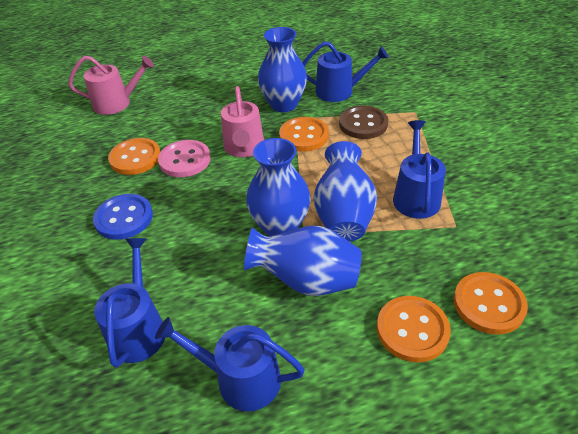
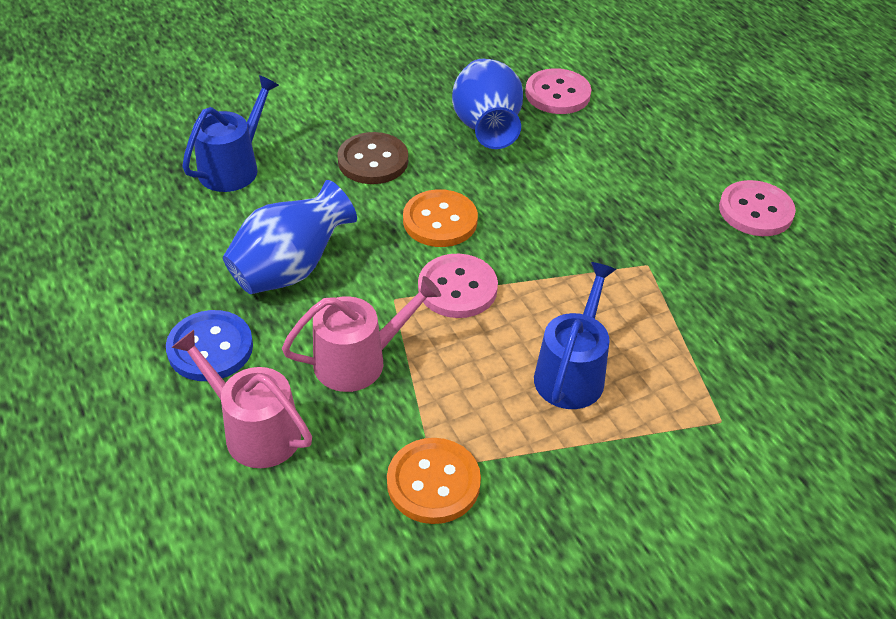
blue vase: [244,226,362,296] [246,138,311,237] [258,27,307,112] [314,141,377,241] = 4 -> [223,180,357,294] [452,59,523,149] = 2
blue watering can: [94,238,165,368] [155,317,305,411] [303,41,389,102] [393,120,446,219] = 4 -> [182,75,279,192] [534,262,616,409] = 2
orange button: [108,138,161,175] [279,117,329,152] [377,296,451,362] [453,272,528,335] = 4 -> [387,438,481,524] [403,189,478,247] = 2
pink button: [158,140,211,177] = 1 -> [418,254,498,318] [525,68,591,114] [719,180,796,236] = 3

